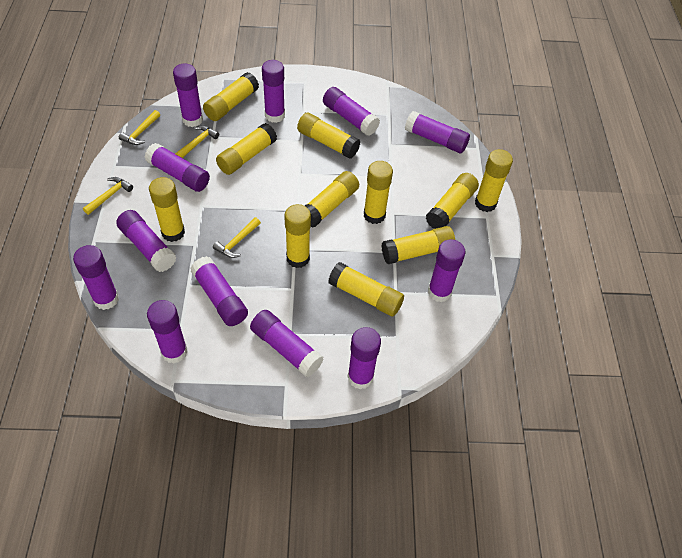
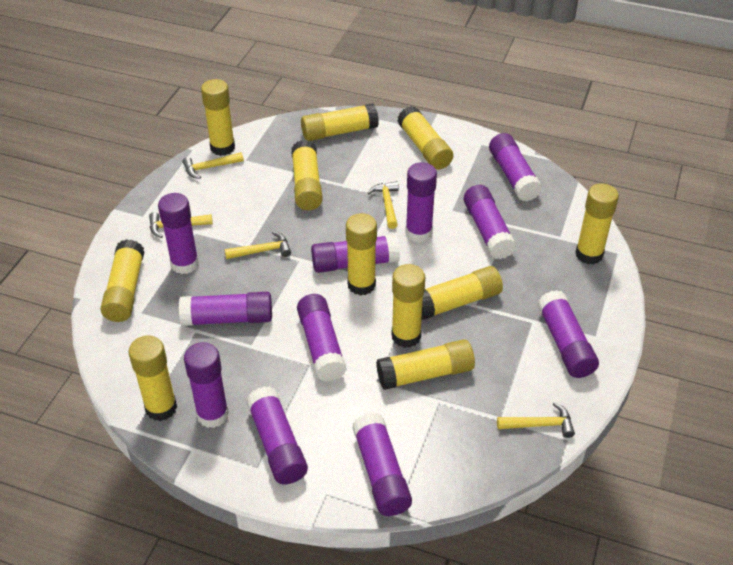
purple glue stick: [73,245,119,310] [116,210,177,272] [145,143,210,192] [147,300,188,364] [173,64,203,127] [190,256,248,326] [250,310,324,377] [262,60,285,123] [323,87,380,136] [348,327,381,389] [405,111,470,153] [428,239,465,302] = 12 -> [158,193,199,274] [179,292,272,326] [184,342,229,428] [246,386,308,484] [297,294,347,382] [311,234,400,273] [352,413,412,516] [405,162,437,243] [463,185,516,259] [489,133,542,201] [537,290,599,378] = 11
yellow hammer: [83,177,133,215] [119,110,160,145] [175,125,219,158] [213,217,261,258] = 4 -> [149,212,213,238] [182,152,244,179] [225,231,291,259] [368,181,399,229] [497,402,575,438] = 5

